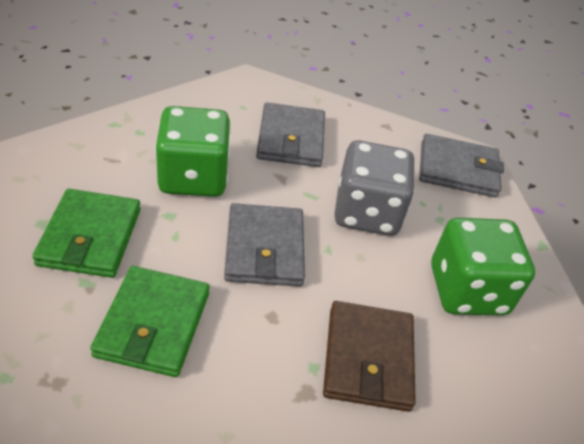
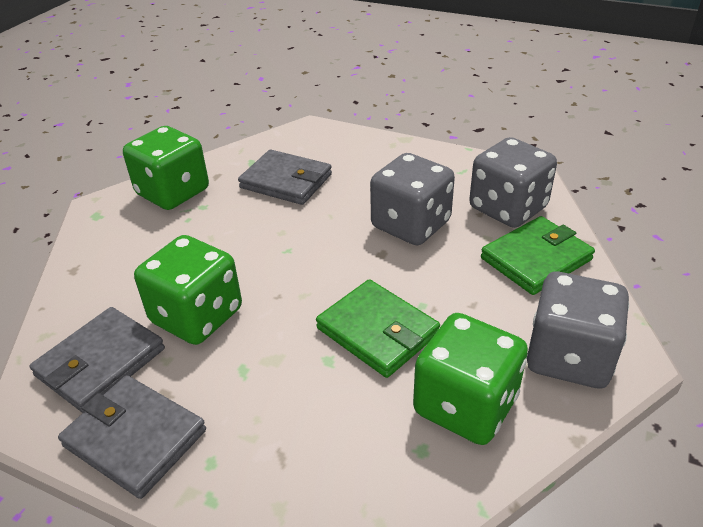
brown wallet: [323,301,416,412] = 1 -> none = 0
green dice: [155,106,231,197] [431,218,535,316] = 2 -> [123,126,209,210] [134,235,242,345] [413,313,528,445] = 3
grey dice: [334,140,415,236] = 1 -> [370,153,455,245] [469,137,557,228] [527,272,629,388] = 3

